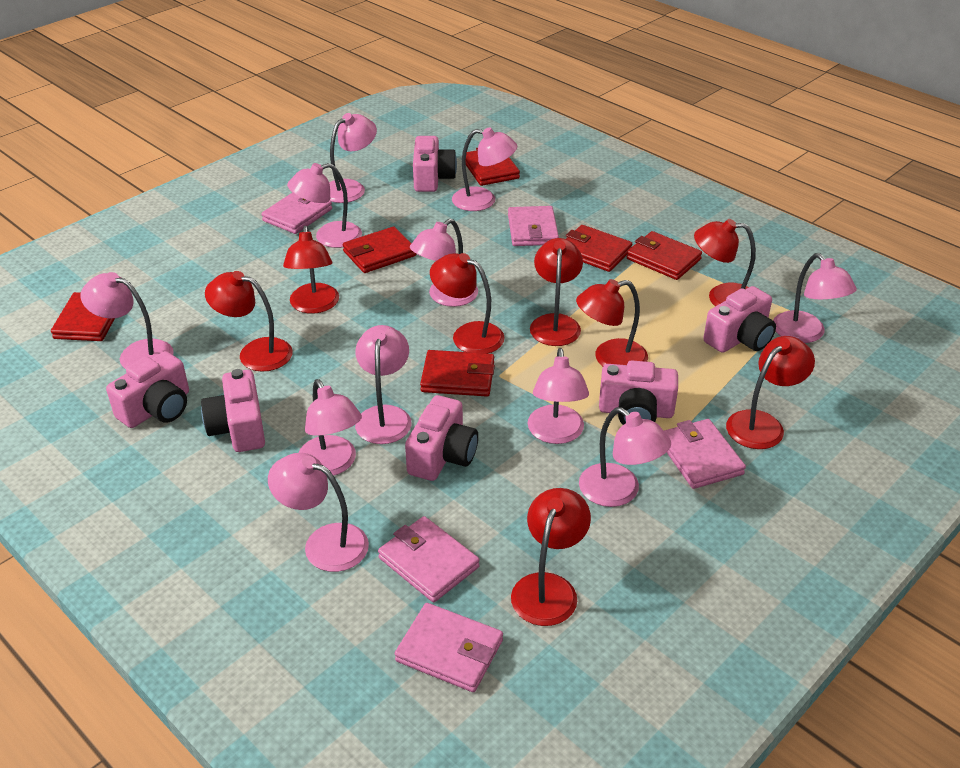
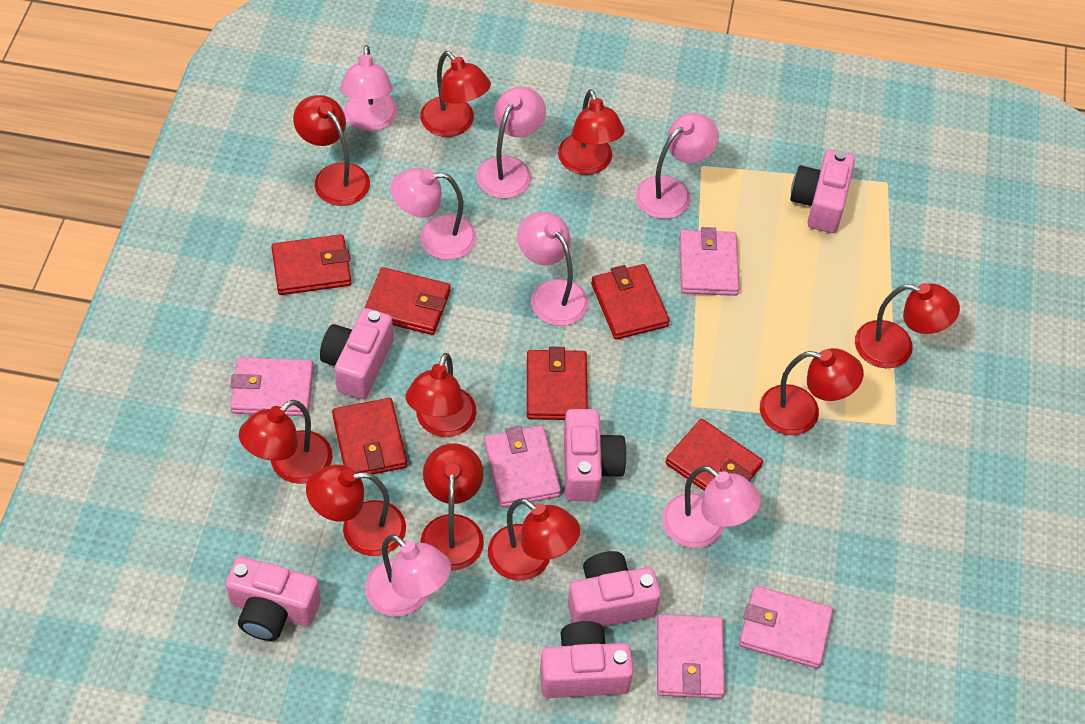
pink lamp: [80,272,174,369] [268,453,369,572] [287,163,362,248] [298,379,362,476] [329,113,377,203] [355,325,412,444] [410,219,478,307] [452,127,517,211] [528,348,589,444] [579,407,671,507] [773,253,857,343] = 11 -> [340,45,398,131] [365,534,451,617] [390,168,477,260] [476,87,546,199] [517,212,588,326] [635,113,719,219] [662,466,761,548] = 7
red lamp: [205,271,293,372] [283,226,339,314] [430,253,505,353] [511,488,591,626] [530,238,583,346] [576,279,648,366] [694,219,756,306] [726,336,815,449] = 8 -> [239,400,332,484] [293,95,370,206] [306,465,406,556] [405,353,477,437] [420,51,491,137] [420,443,484,571] [488,498,580,580] [558,89,625,175] [760,348,864,435] [855,283,960,368] = 10

